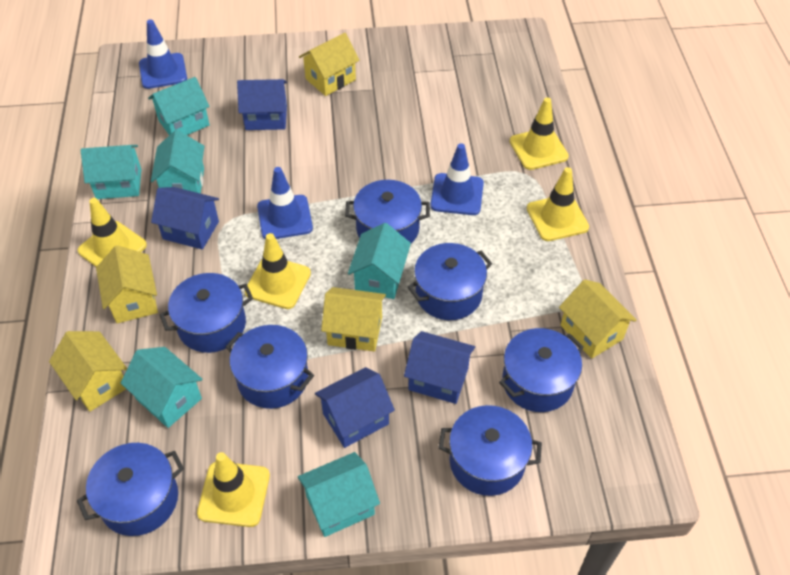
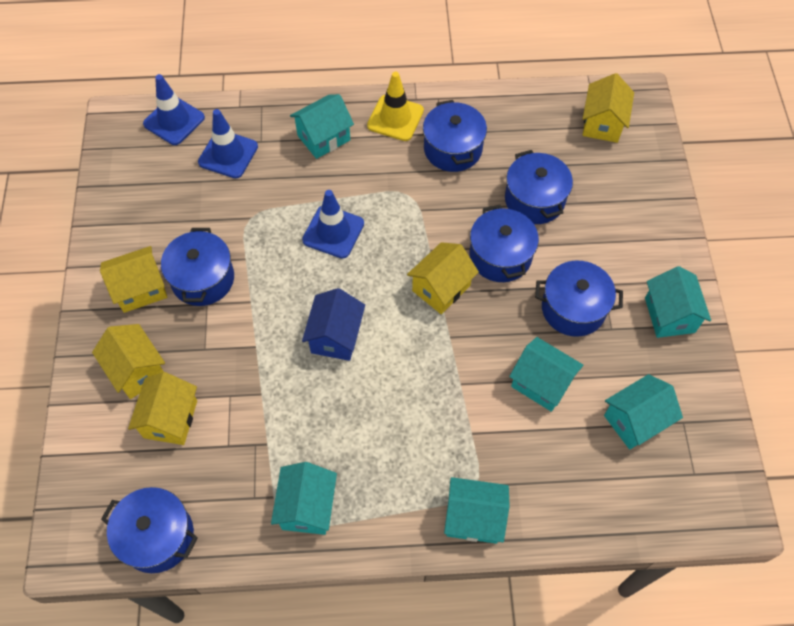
blue house: [151,187,219,250] [237,79,287,130] [315,367,395,448] [404,331,475,404] = 4 -> [302,288,365,361] = 1
blue pot: [77,443,184,536] [160,273,253,353] [226,325,314,409] [345,180,430,243] [408,243,492,320] [438,405,542,496] [499,328,584,412] = 7 -> [101,487,198,573] [161,228,234,306] [423,100,487,172] [470,205,539,282] [505,150,573,224] [535,261,623,337] = 6
yellow traffic cone: [78,198,147,267] [197,452,270,527] [245,233,311,309] [509,97,569,170] [527,167,589,241] = 5 -> [367,72,424,141] = 1

